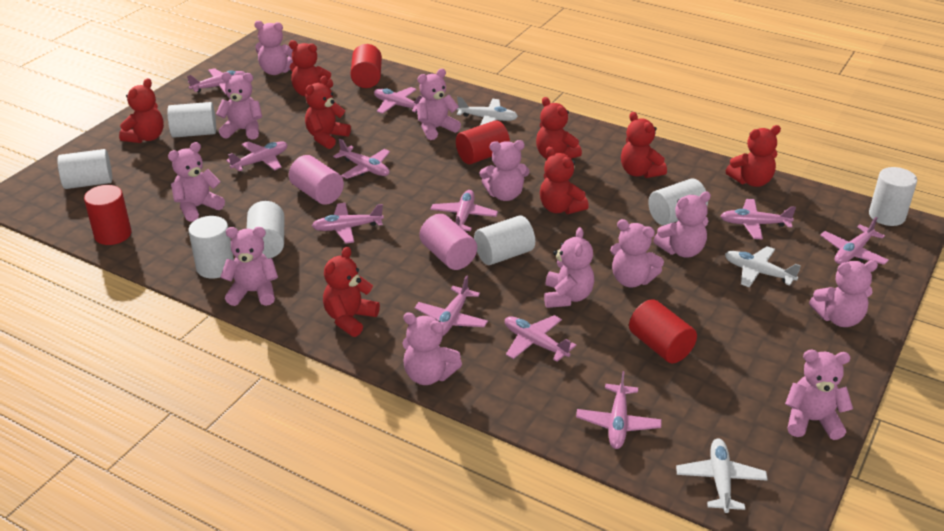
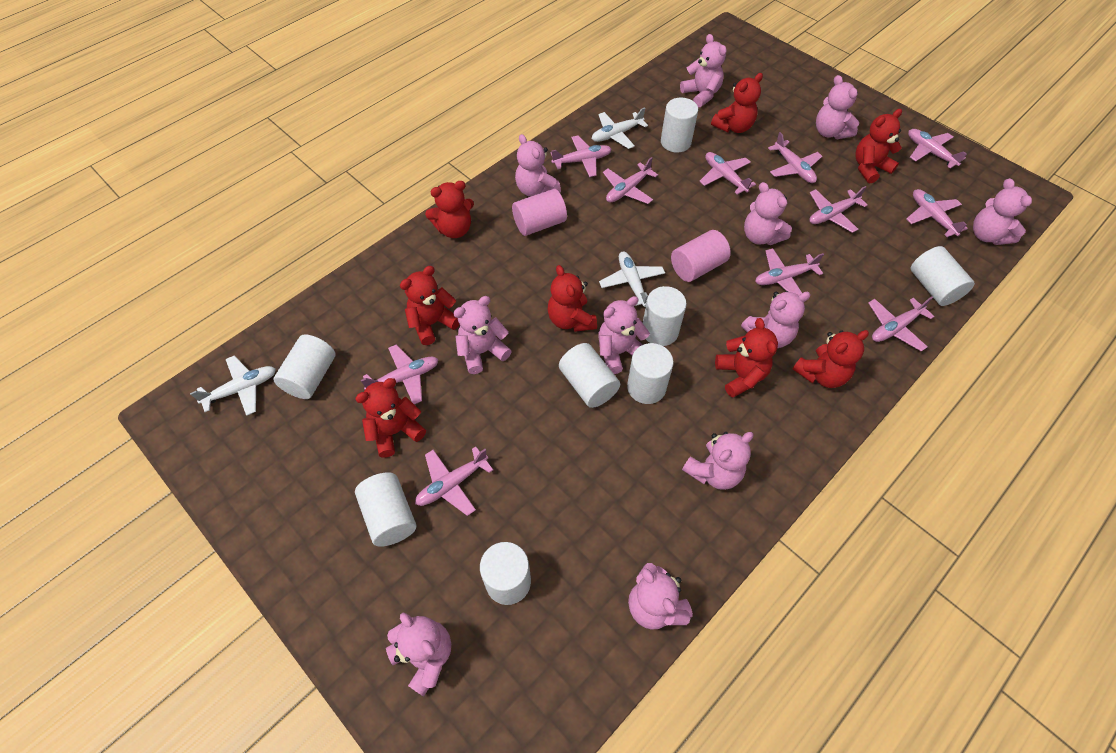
pink teddy bear: [168,142,225,222] [216,72,262,140] [220,227,278,306] [254,21,293,75] [402,312,462,385] [417,69,461,140] [480,140,530,201] [544,227,594,308] [610,219,664,287] [653,191,711,258] [785,350,853,440] [809,260,878,327] = 12 -> [386,612,451,697] [453,296,512,374] [515,134,561,197] [598,296,650,374] [628,563,693,630] [680,34,727,108] [682,432,753,490] [741,291,810,348] [744,182,792,245] [816,75,859,139] [973,178,1032,245] = 11
red cylinder: [84,185,132,245] [351,44,382,88] [456,120,510,164] [629,299,697,363] = 4 -> none = 0
white cylinder: [57,149,112,189] [167,102,216,138] [188,216,234,279] [246,201,284,259] [474,215,535,265] [648,178,708,226] [869,167,917,226] = 7 -> [273,334,336,399] [355,472,416,547] [480,542,531,605] [559,343,620,408] [627,343,673,404] [643,286,687,346] [661,98,698,153] [911,246,975,306] = 8

